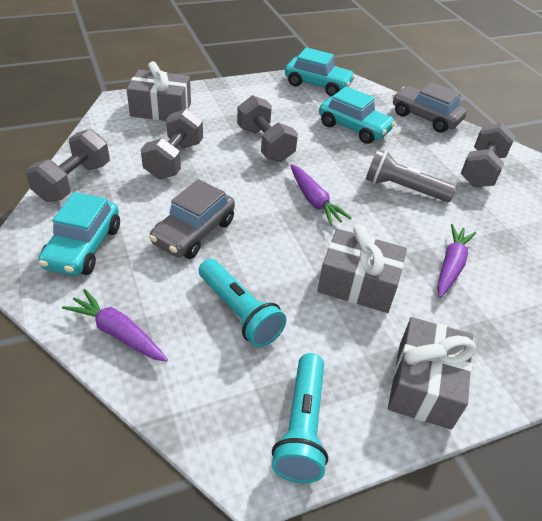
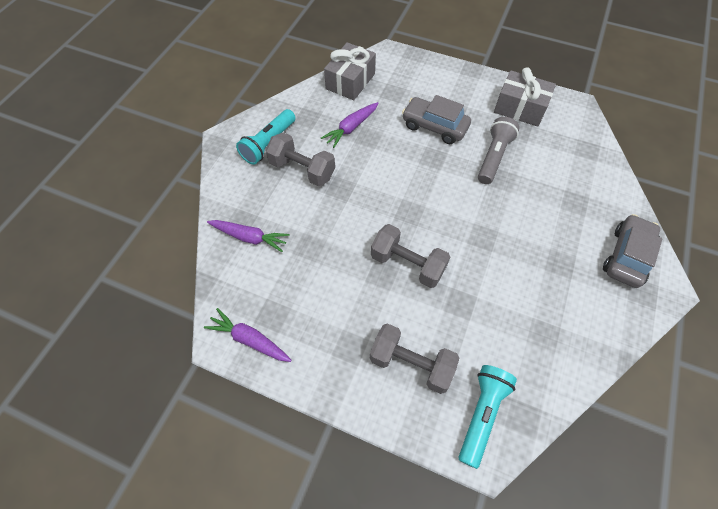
grey dumbbell: [26,129,110,202] [141,109,203,179] [237,95,298,162] [461,123,515,187] = 4 -> [265,132,335,186] [370,323,459,394] [371,224,450,288] = 3
grey gift: [127,61,191,121] [317,225,407,313] [388,317,476,430] = 3 -> [324,42,376,100] [494,67,556,126] = 2
turquoise car: [38,192,120,276] [285,47,355,96] [319,86,396,144] = 3 -> none = 0

